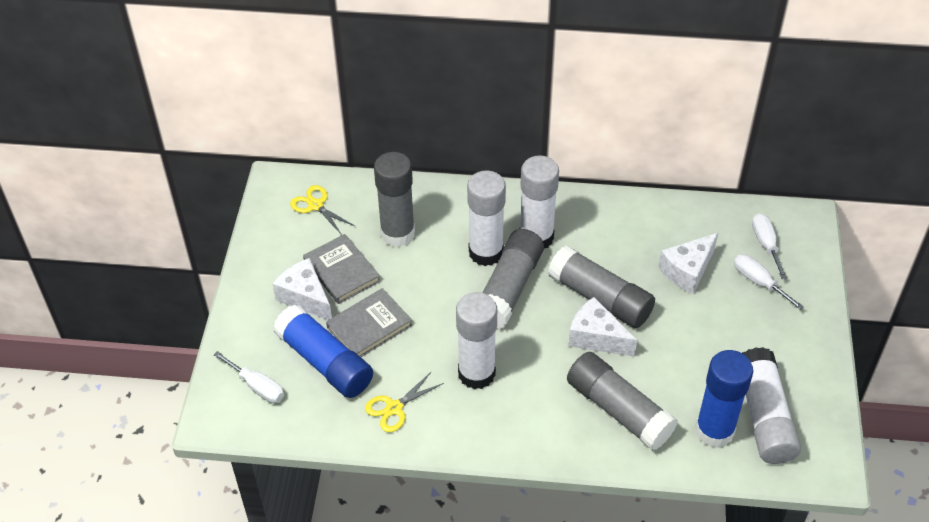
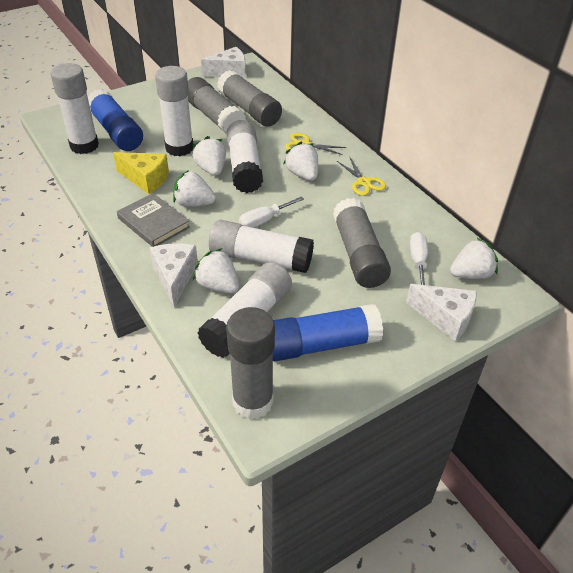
grey book: [303,234,381,304] [326,288,412,357] = 2 -> [117,193,190,247] = 1
white glue stick: [456,292,497,390] [467,170,506,266] [520,156,559,248] [742,347,801,464] = 4 -> [51,63,99,154] [155,66,194,156] [197,262,292,358] [209,220,314,273] [226,120,263,193] = 5
white screwdriver: [214,351,284,403] [734,254,804,310] [752,213,787,279] = 3 -> [239,196,304,228] [410,232,428,285] = 2
white strawberry: none = 0 -> [173,170,216,207] [192,136,226,176] [193,248,239,293] [283,142,318,181] [450,238,498,279] = 5
yellow cheese: none = 0 -> [113,152,169,194] = 1

